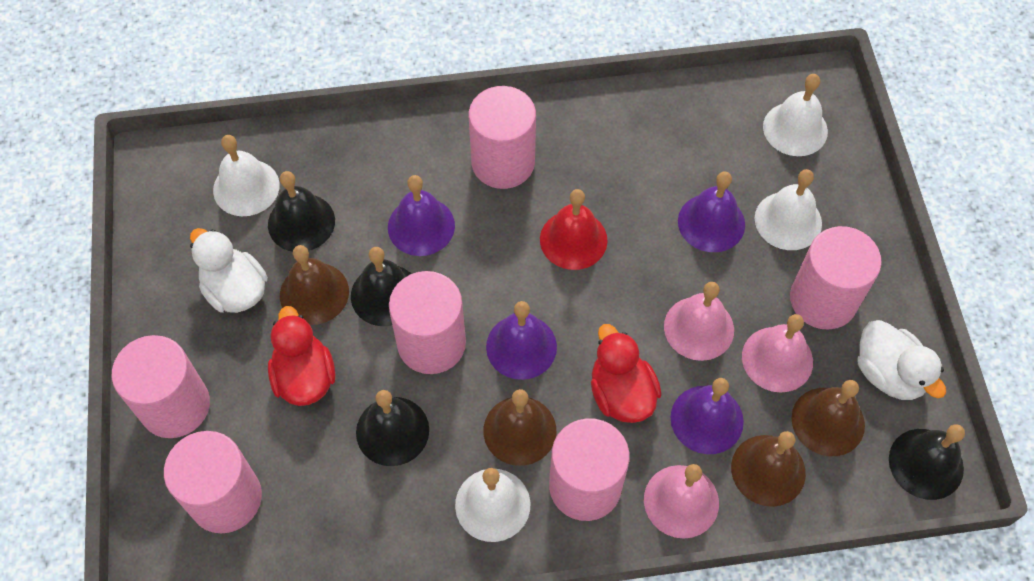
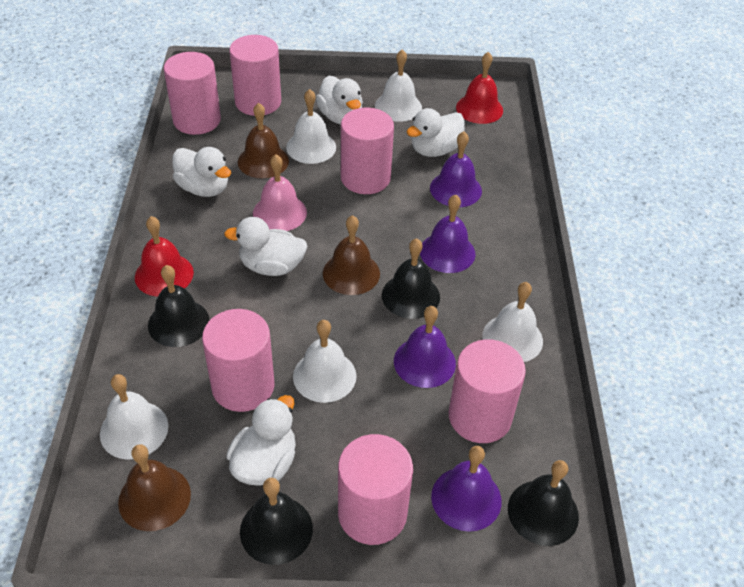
brown bell: [280,245,349,325] [483,389,556,466] [731,431,806,507] [791,380,865,456] = 4 -> [118,444,191,531] [238,103,289,178] [323,215,380,295] = 3
pink bell: [644,464,719,539] [664,282,734,361] [742,314,813,393] = 3 -> [253,155,307,231] = 1
red bell: [540,189,608,270] = 1 -> [135,216,194,297] [456,52,503,124] = 2
red duck: [268,306,335,406] [591,324,661,423] = 2 -> none = 0
white bell: [213,135,280,216] [455,468,530,542] [755,169,822,250] [763,74,828,156] = 4 -> [100,374,169,460] [286,89,336,164] [293,320,356,403] [375,49,422,122] [482,282,543,362] = 5
white duck: [190,228,268,313] [858,320,946,400] = 2 -> [172,147,231,197] [224,217,308,276] [226,395,296,486] [316,76,363,124] [407,108,465,157] = 5

